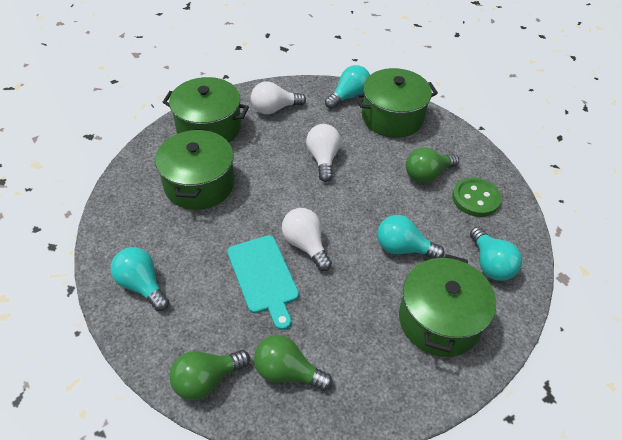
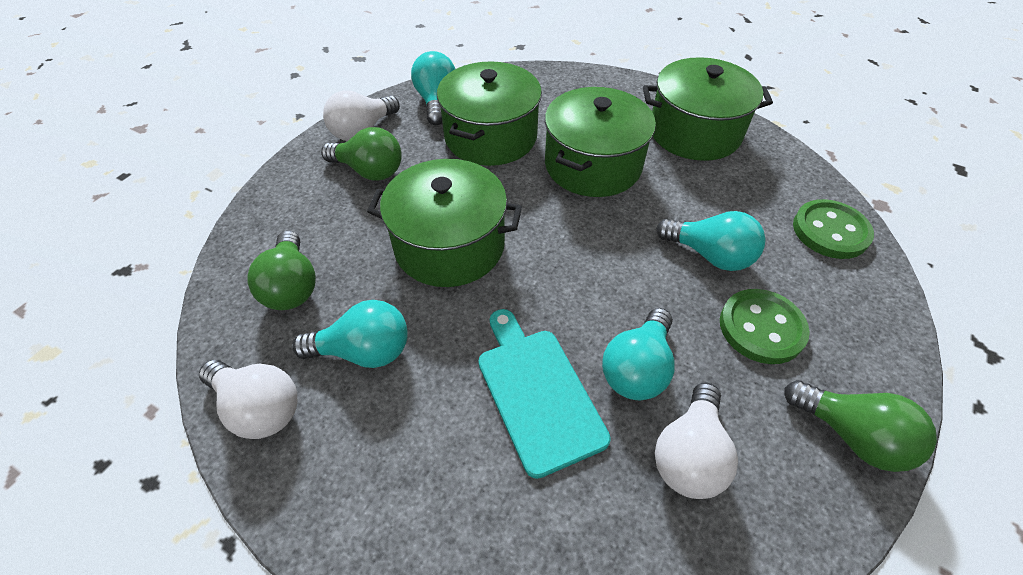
green button: [452,177,501,217] = 1 -> [720,289,810,364] [793,199,874,259] = 2

